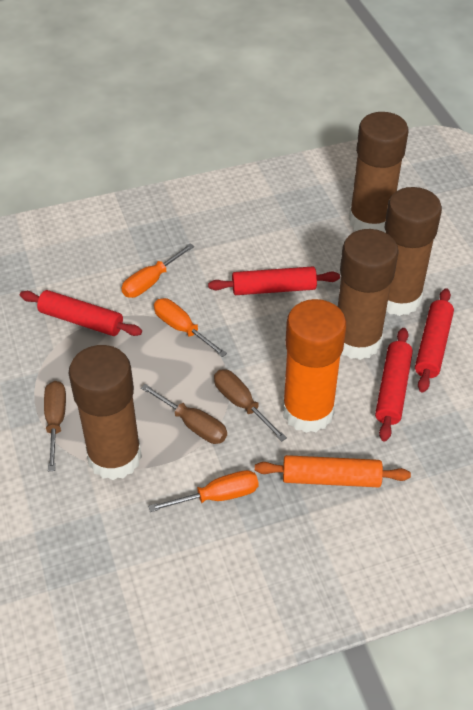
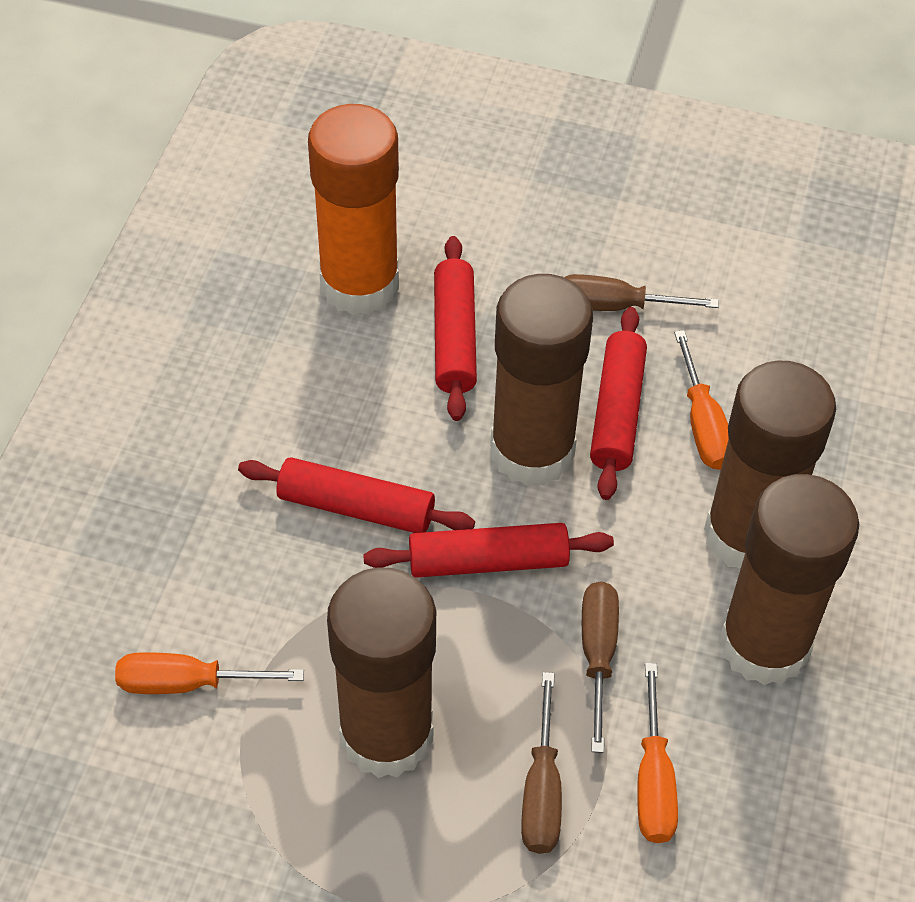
orange rolling pin: [255,455,411,487] = 1 -> none = 0

